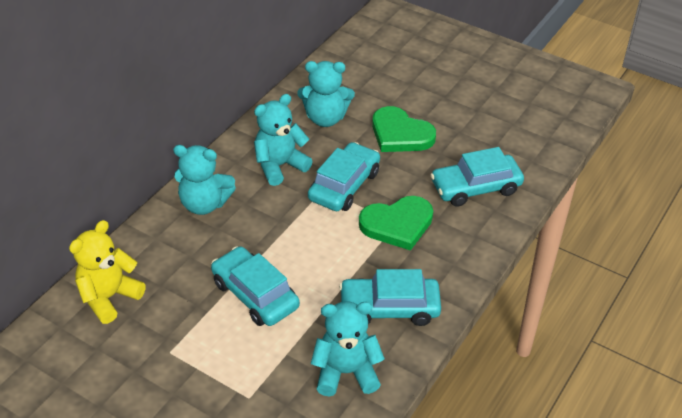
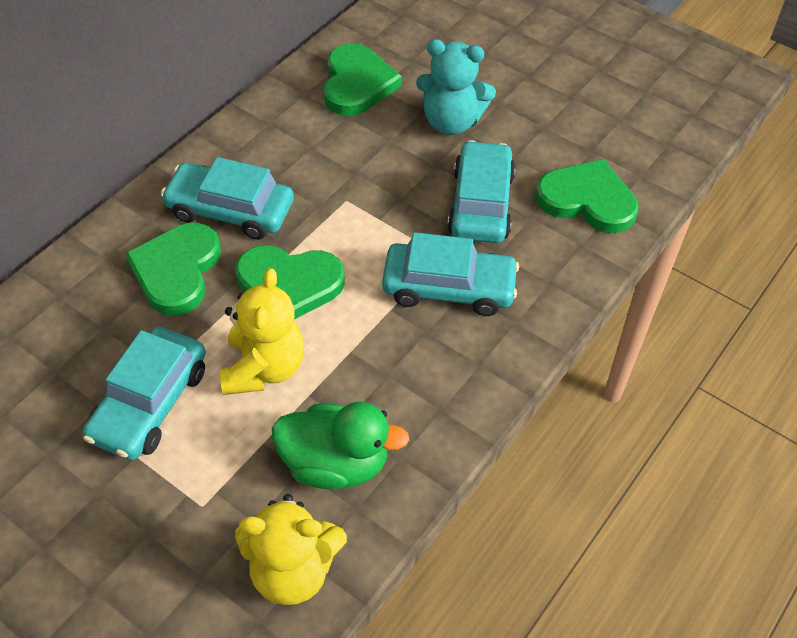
green duck: none = 0 -> [272,402,410,489] = 1
green heart: [359,196,433,251] [372,106,436,152] = 2 -> [125,223,221,315] [236,245,345,319] [323,43,402,116] [535,159,638,233] = 4
turquoise teddy bear: [173,145,236,215] [254,94,313,186] [298,61,355,127] [311,301,385,397] = 4 -> [416,39,496,135] = 1
yellow teddy bear: [69,220,146,324] = 1 -> [220,268,304,395] [235,494,347,605] = 2

